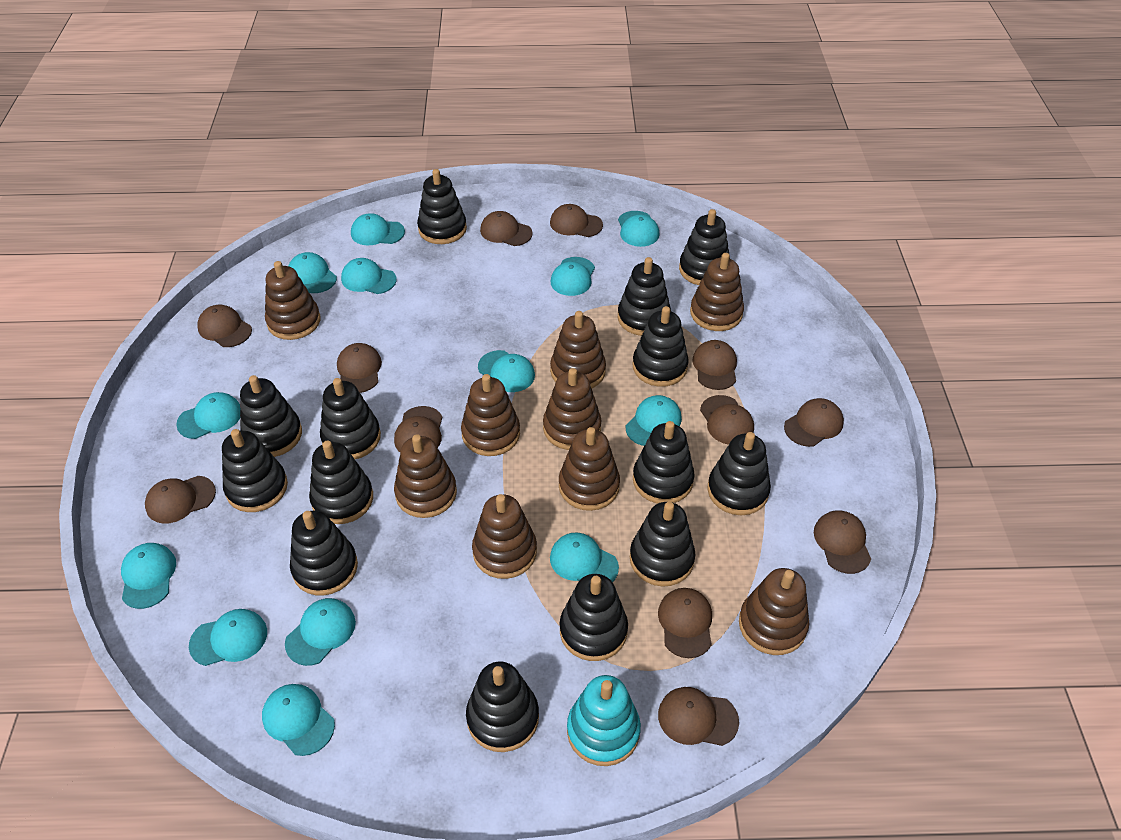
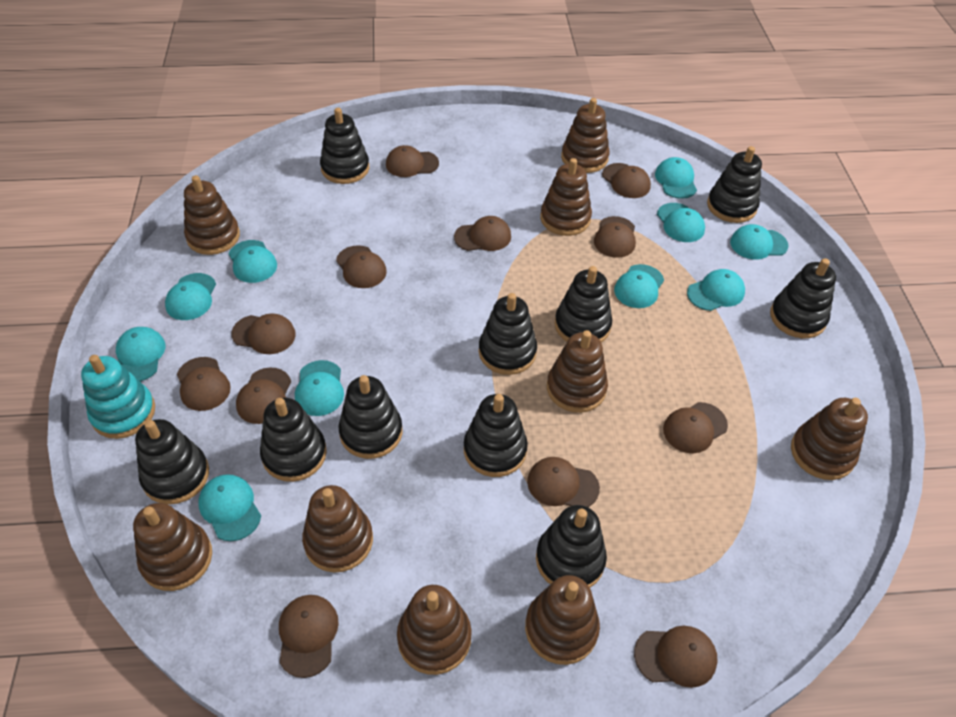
black stacking toy: [222,429,288,512] [240,375,302,457] [290,510,358,595] [309,441,373,524] [320,378,381,459] [417,169,467,244] [466,662,539,752] [559,574,628,661] [618,257,671,336] [630,502,695,587] [632,306,689,387] [633,421,695,504] [679,209,730,285] [707,432,771,515] = 14 -> [135,419,209,505] [260,398,327,482] [320,108,369,184] [339,375,402,459] [464,394,528,477] [479,293,537,375] [536,505,607,588] [555,266,612,342] [707,146,762,223] [770,258,836,339] = 10
turquoise cap: [121,543,176,609] [176,392,241,439] [189,609,267,666] [262,684,335,756] [285,598,356,666] [288,252,337,293] [341,258,397,294] [351,213,405,245] [478,350,535,392] [550,257,595,296] [550,532,619,582] [618,211,659,247] [626,395,682,446] = 13 -> [116,327,165,382] [165,273,216,320] [198,474,261,541] [229,240,277,283] [295,360,344,416] [614,264,664,308] [655,157,697,199] [657,203,705,242] [687,269,745,311] [730,224,789,260] = 10

